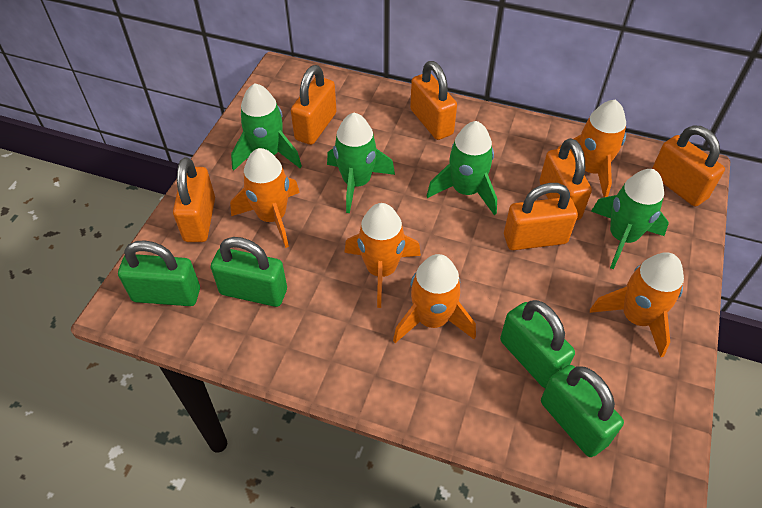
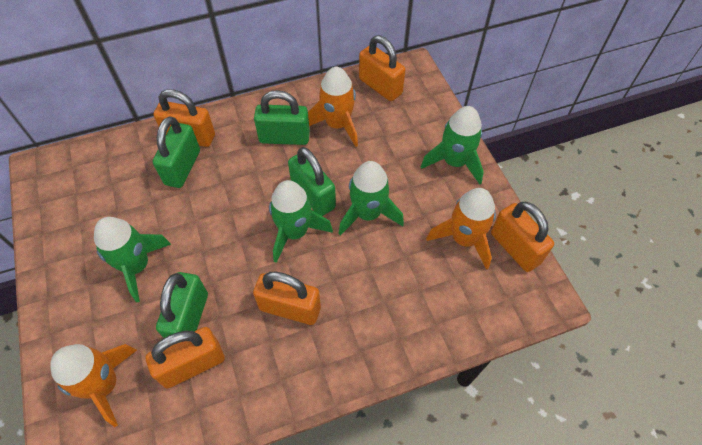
orange padlock: [173,157,215,242] [291,65,337,145] [410,61,457,140] [504,183,578,250] [540,138,592,220] [652,125,725,207] = 6 -> [146,327,225,388] [153,89,215,147] [253,272,321,325] [359,35,405,101] [491,202,554,272] = 5
orange rocket: [230,148,300,248] [344,203,421,308] [393,254,476,343] [557,99,626,197] [590,252,684,357] = 5 -> [50,344,137,427] [308,67,358,147] [426,188,496,270] = 3

